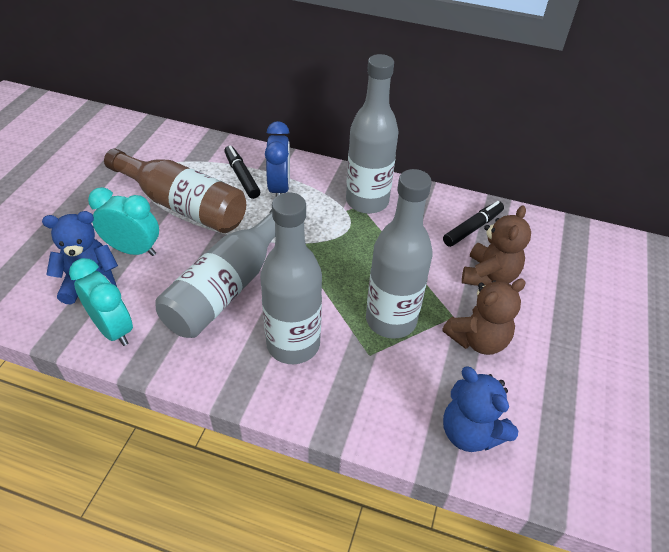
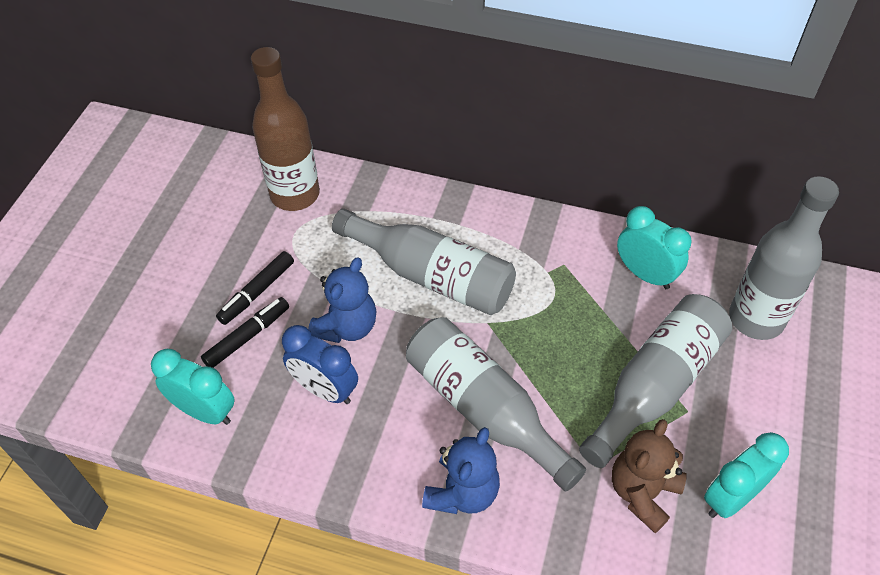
brown teddy bear: [442,278,526,355] [462,205,531,286] = 2 -> [612,419,687,533] = 1
turquoise clock: [69,258,133,346] [88,187,159,256] = 2 -> [151,349,235,425] [617,206,692,289] [704,432,789,518] = 3

